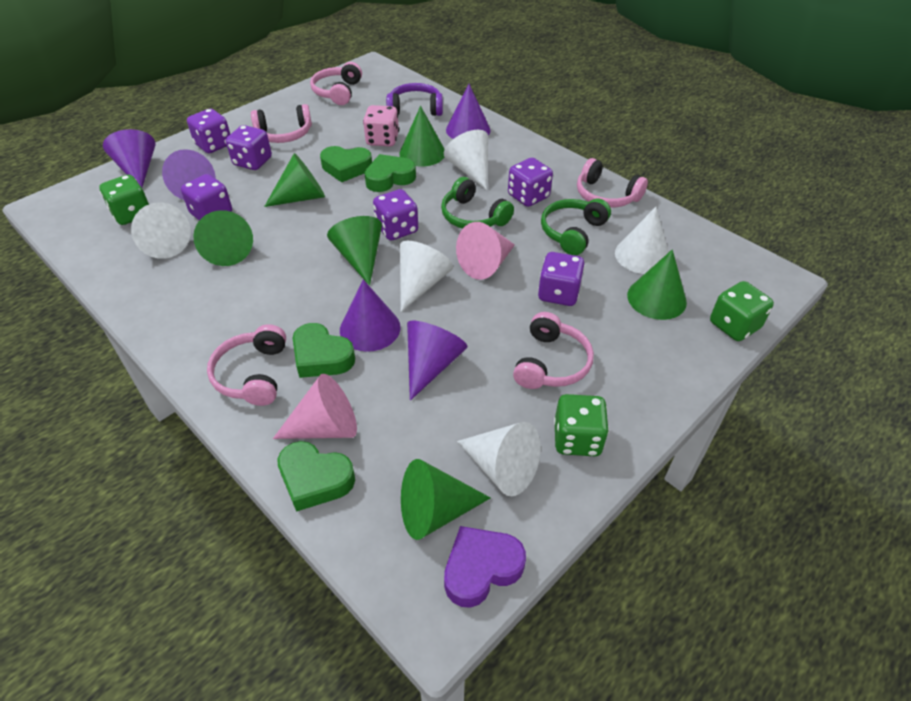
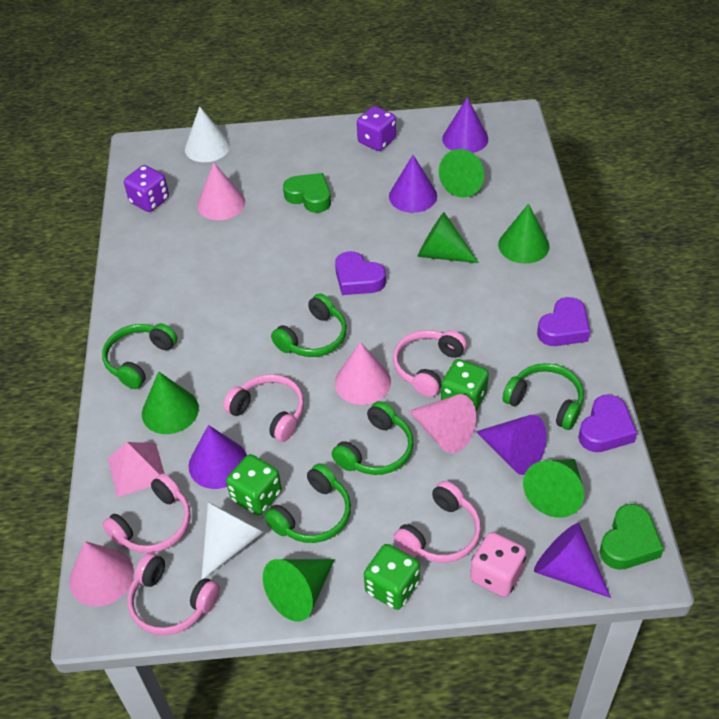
green headphones: [441,177,514,229] [541,198,611,255] = 2 -> [102,323,177,389] [264,463,351,543] [271,294,347,357] [332,401,413,475] [503,363,584,430] = 5
green heart: [277,441,355,512] [293,323,355,378] [320,146,372,182] [365,154,416,192] = 4 -> [283,173,331,213] [599,504,664,570] = 2
pink cone: [273,374,357,439] [456,222,515,280] = 2 -> [69,541,134,607] [197,162,245,220] [335,342,391,405] [409,394,476,453] = 4
pink pyramid: none = 0 -> [108,442,165,497] = 1
purple dice: [181,174,232,220] [187,109,230,153] [226,125,272,170] [373,189,418,241] [508,158,553,207] [538,252,585,306] = 6 -> [124,165,169,212] [357,106,396,151] = 2
purple headphones: [386,83,443,116] = 1 -> none = 0
purple heart: [444,526,526,608] = 1 -> [335,251,386,295] [537,297,590,346] [578,395,637,452] = 3
white cone: [131,202,191,259] [400,241,453,312] [444,130,488,190] [457,422,541,496] [615,207,669,274] = 5 -> [185,106,230,162] [201,502,264,580] = 2

